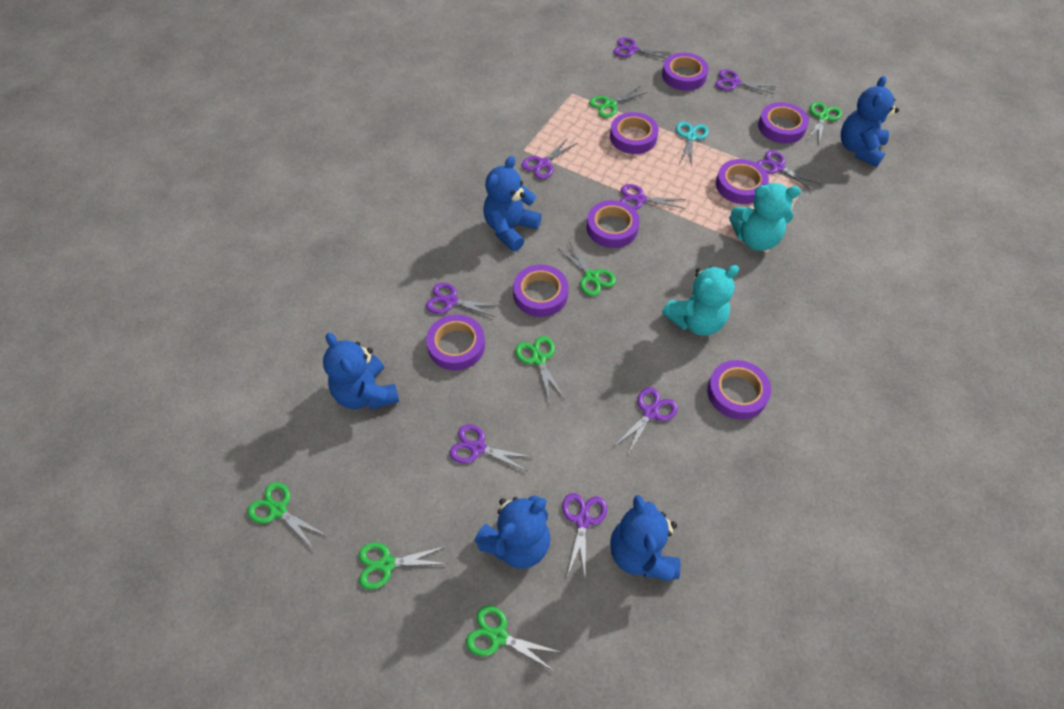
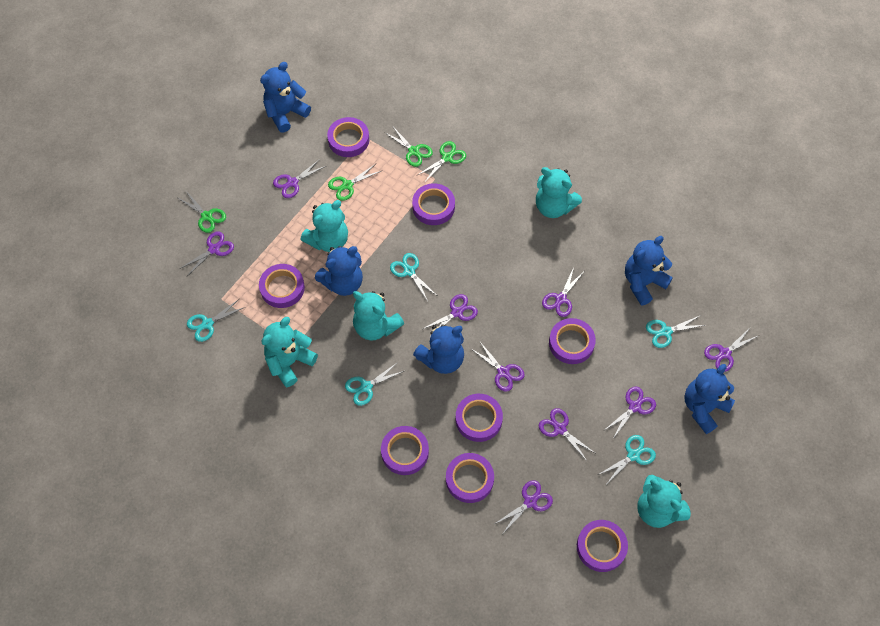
green scissors: [248,482,327,549] [359,543,448,590] [466,606,560,671] [515,336,565,402] [559,242,616,296] [589,87,646,118] [807,102,842,142] = 7 -> [178,190,226,233] [328,164,381,201] [384,127,433,167] [416,141,466,183] = 4
turquoise scissors: [676,122,709,166] = 1 -> [187,299,245,342] [345,362,404,406] [390,253,436,301] [598,435,656,483] [646,315,705,348] = 5
turquoise teddy bear: [662,265,739,336] [729,183,801,251] = 2 -> [262,317,318,387] [300,200,348,252] [353,291,404,341] [536,167,582,218] [637,475,691,528] = 5

